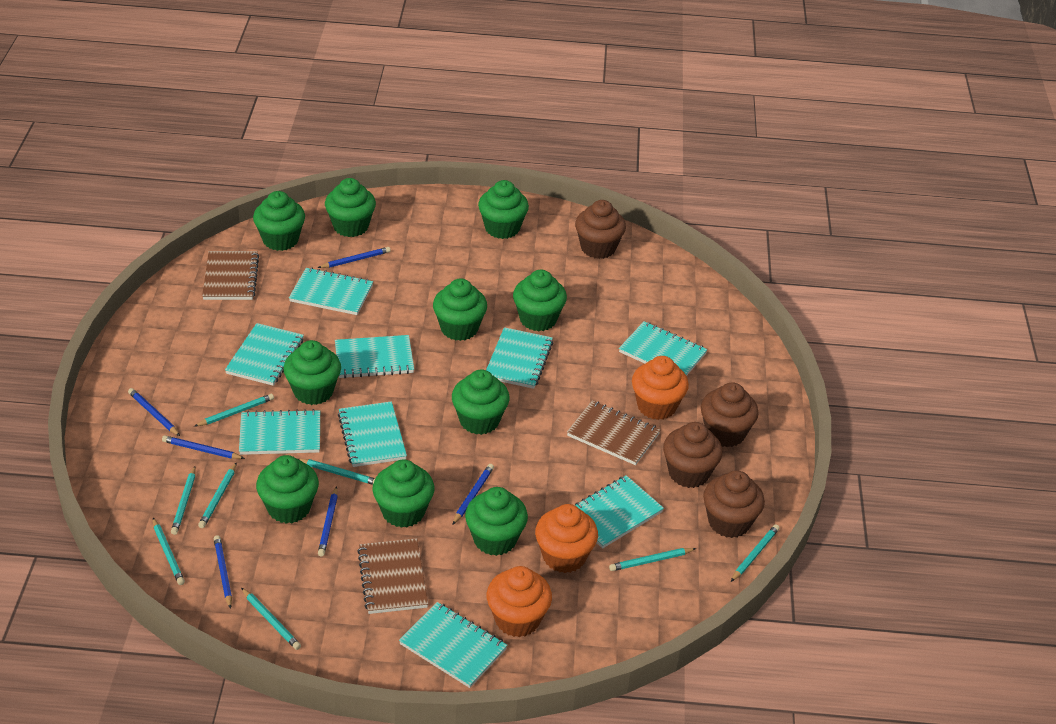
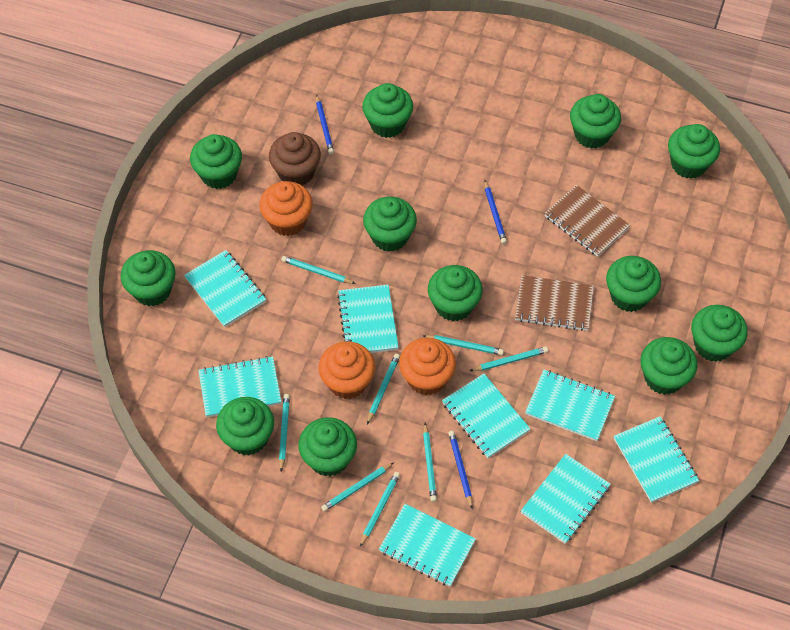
blue pencil: [128,388,180,436] [162,435,245,459] [214,535,232,609] [318,247,391,268] [318,486,338,556] [453,464,494,524] = 6 -> [316,95,334,154] [448,431,473,508] [484,180,507,244] = 3
brown cupcake: [575,200,626,259] [663,422,723,488] [701,382,759,447] [703,470,765,538] = 4 -> [269,132,321,186] = 1
brown notebook: [202,251,259,300] [357,539,428,614] [567,401,660,465] = 3 -> [515,275,594,331] [544,185,630,257] = 2
green cupcake: [253,191,305,251] [256,455,319,524] [283,340,341,405] [325,178,376,237] [372,460,434,528] [433,278,487,341] [452,369,510,435] [465,487,528,556] [478,180,529,239] [513,270,567,331] = 10 -> [121,250,176,306] [190,134,242,189] [216,397,274,455] [299,417,357,477] [362,83,413,138] [363,197,417,252] [428,265,483,321] [570,94,621,149] [606,256,661,312] [640,337,697,395] [668,124,720,179] [691,305,748,362] = 12
turquoise notebook: [225,323,304,386] [239,409,320,455] [289,268,373,315] [335,335,414,378] [338,401,407,467] [399,602,507,688] [486,327,553,389] [575,475,664,549] [619,321,707,376] = 9 -> [184,250,266,327] [198,356,282,417] [337,285,399,353] [379,504,476,587] [442,374,530,458] [521,454,611,544] [525,370,615,441] [614,416,699,503] = 8

